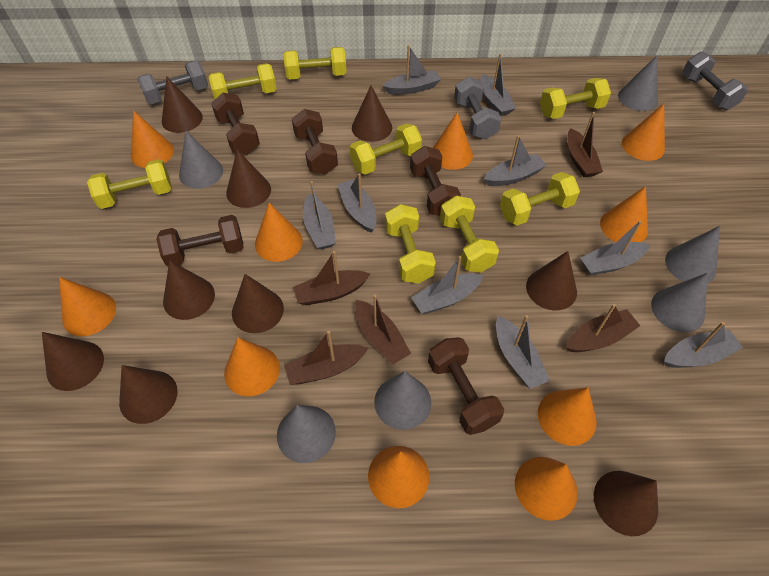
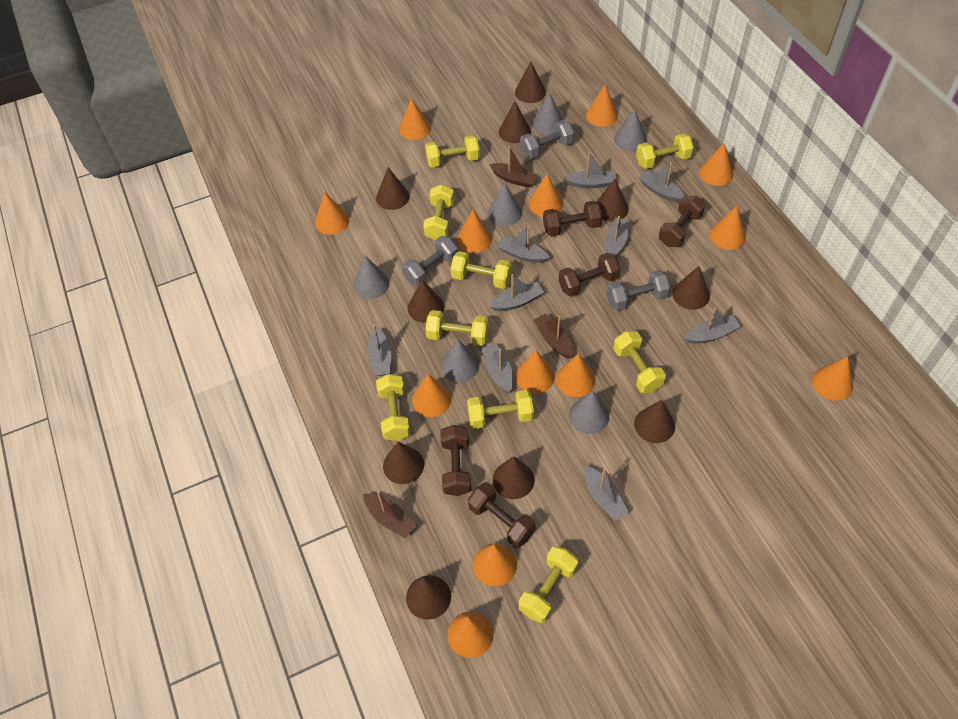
brown boat: [284,331,368,385] [293,251,370,305] [355,294,411,364] [566,304,640,352] [567,112,603,177] = 5 -> [363,491,417,538] [489,146,538,188] [533,313,573,359] = 3
brown cone: [42,332,104,391] [119,365,178,424] [162,76,203,133] [163,260,215,320] [226,150,271,208] [232,274,284,333] [352,85,392,142] [526,251,577,310] [594,471,658,536] = 9 -> [376,167,410,210] [383,441,424,484] [406,575,451,620] [408,280,444,323] [493,456,535,499] [499,101,531,143] [515,62,546,103] [596,179,628,222] [634,399,675,443] [672,266,710,310] = 10
orange cone: [59,277,116,336] [131,110,174,168] [224,337,280,396] [255,203,303,262] [368,446,430,508] [433,112,473,170] [515,457,578,521] [538,387,597,446] [600,186,648,242] [622,104,665,161] = 10 -> [315,192,349,235] [399,98,431,140] [412,374,452,417] [447,612,494,658] [457,210,492,253] [473,544,517,586] [516,350,555,394] [529,174,563,216] [556,353,595,397] [586,85,618,127] [699,143,733,186] [710,206,746,250] [812,356,853,401] = 13
yellow dumbbell: [87,159,172,209] [209,63,277,99] [283,47,347,80] [350,124,422,175] [385,204,436,283] [440,196,499,272] [500,172,580,226] [540,78,611,119] = 8 -> [376,374,410,441] [423,184,454,240] [425,135,480,168] [425,310,489,346] [450,251,512,289] [467,390,534,429] [519,546,579,624] [613,331,666,393] [636,134,694,169] = 9

